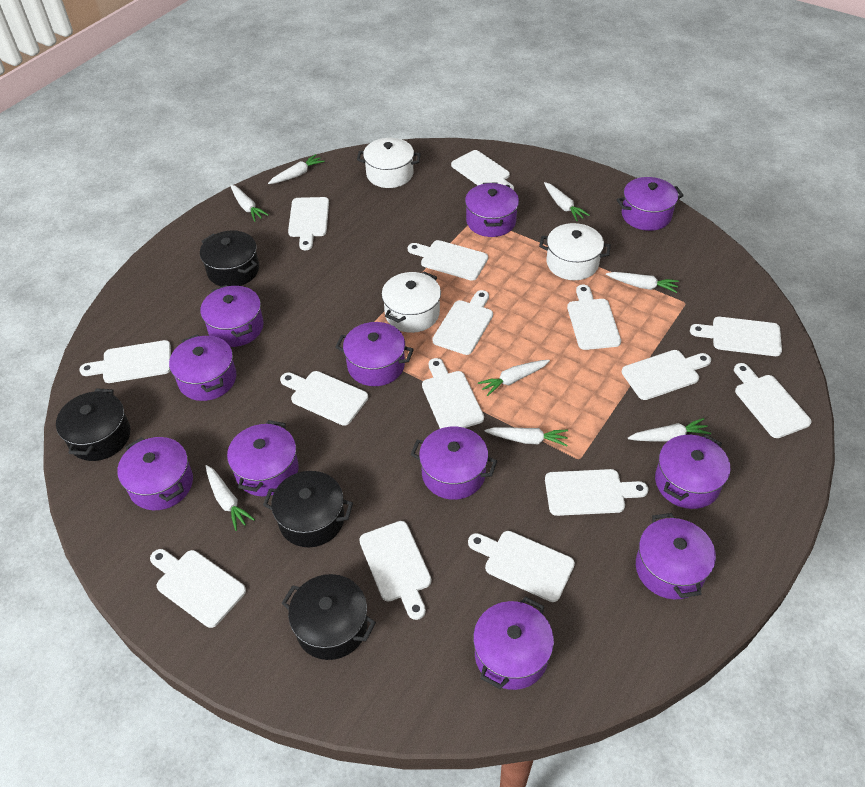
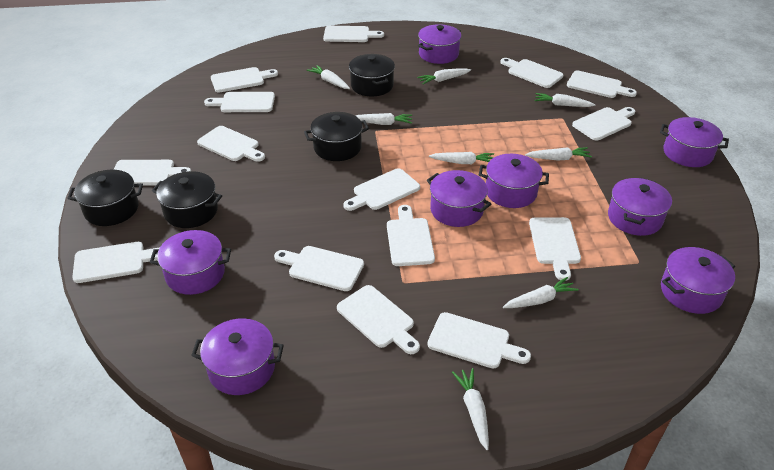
purple pot: [117,437,193,510] [169,334,236,401] [200,285,264,347] [227,420,299,496] [335,322,414,386] [410,427,497,500] [465,182,519,237] [473,597,554,690] [617,177,684,231] [636,513,716,599] [655,434,730,509] = 11 -> [150,230,231,295] [191,318,284,395] [418,24,462,64] [427,170,491,227] [479,154,549,208] [608,178,672,236] [660,117,729,167] [661,247,735,314] = 8
white pot: [357,138,421,188] [382,271,441,333] [539,223,611,280] = 3 -> none = 0

